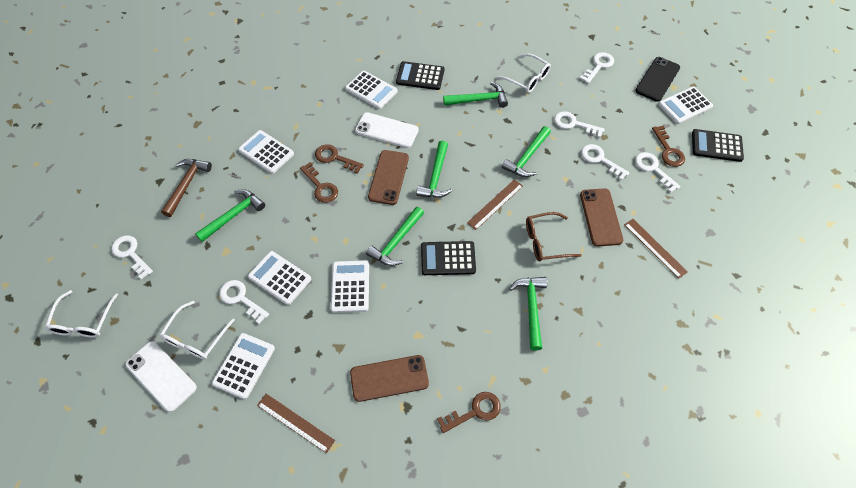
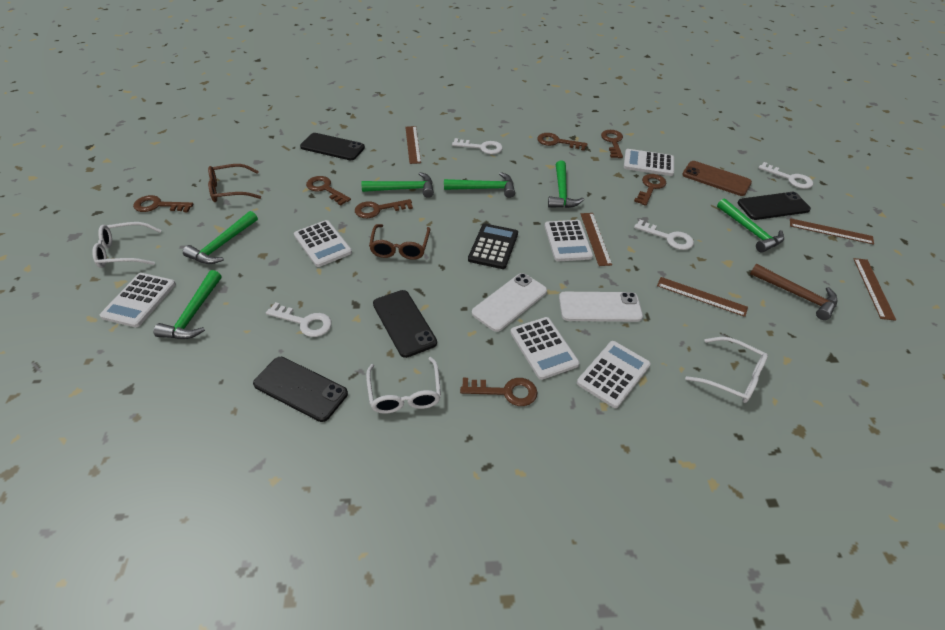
black calculator: [396,61,444,90] [421,241,476,275] [692,129,744,162] = 3 -> [468,224,518,269] = 1
black phone: [635,57,680,102] = 1 -> [253,357,348,422] [300,133,365,160] [373,290,437,358] [738,192,811,220] = 4
brown glasses: [526,212,582,261] = 1 -> [208,164,261,202] [369,224,430,260] = 2
brown key: [300,163,338,203] [315,144,364,174] [437,392,501,433] [652,126,685,167] = 4 -> [133,195,194,212] [306,176,351,206] [355,199,413,218] [460,378,537,406] [537,133,587,151] [601,130,623,158] [634,174,666,206] = 7
brown phone: [350,355,429,402] [368,150,409,205] [580,188,623,247] = 3 -> [682,161,752,196] = 1
brown ruler: [257,394,335,453] [467,179,523,230] [624,219,688,279] = 3 -> [405,126,421,164] [581,213,612,266] [657,277,748,317] [790,218,874,245] [853,258,896,321] = 5
white key: [111,236,153,280] [219,280,269,324] [554,111,605,138] [579,52,614,84] [581,144,629,180] [635,152,680,193] = 6 -> [266,302,332,337] [452,138,503,154] [634,220,694,250] [759,162,813,189] = 4

